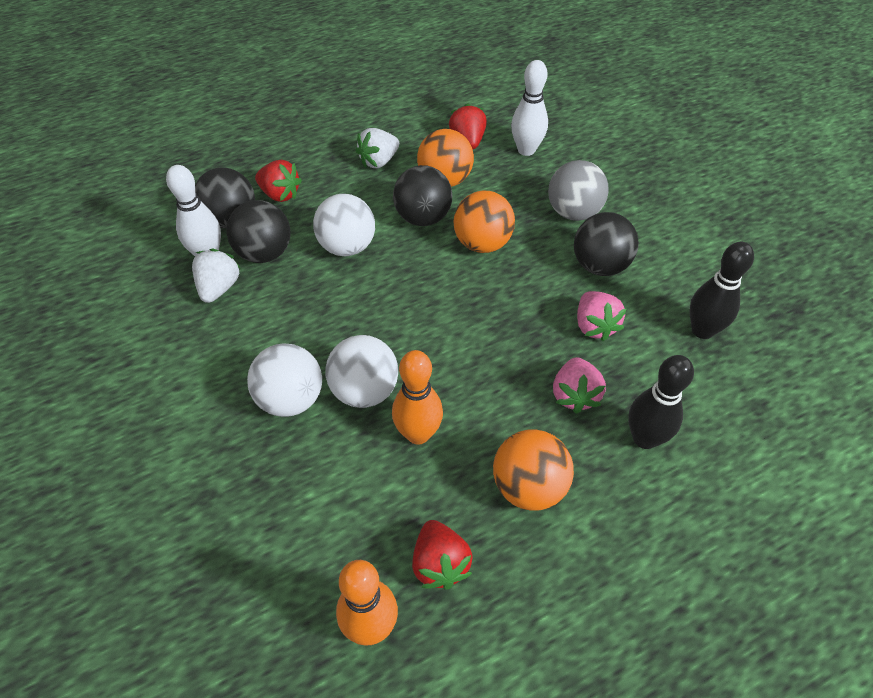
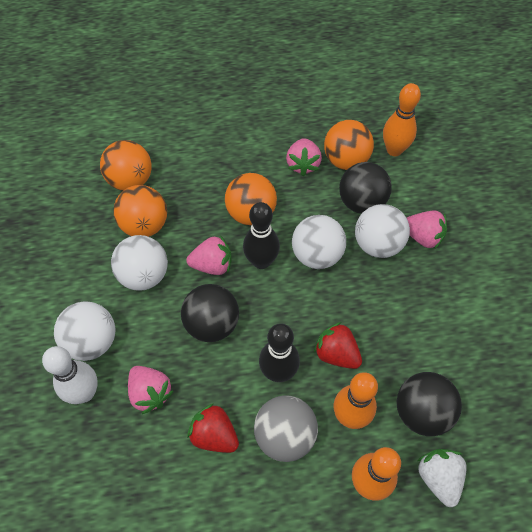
black ball: [195,167,255,229] [226,200,290,263] [393,165,452,226] [574,212,639,276] = 4 -> [181,284,239,342] [339,162,392,214] [397,372,462,436] = 3
orange ball: [417,129,474,187] [453,191,515,253] [493,429,574,511] = 3 -> [100,140,152,191] [113,185,167,237] [225,173,277,225] [324,120,374,170] = 4
orange bowling pin: [336,560,398,646] [392,350,443,445] = 2 -> [334,372,378,429] [352,447,401,501] [383,83,421,156] = 3
pink strawberry: [553,357,606,414] [577,291,627,341] = 2 -> [128,366,174,414] [186,235,232,275] [286,138,322,176] [407,210,447,249] = 4
red strawberry: [255,160,302,202] [412,520,472,590] [449,104,487,149] = 3 -> [187,403,239,453] [314,322,362,369] = 2
white ball: [247,343,322,417] [313,194,375,256] [325,335,398,408] = 3 -> [54,301,115,361] [111,235,168,291] [292,215,346,269] [355,204,410,258] = 4
white bowling pin: [166,165,221,256] [511,60,548,156] = 2 -> [42,346,98,404] = 1
white strawberry: [192,248,240,303] [356,128,399,168] = 2 -> [417,449,466,507] = 1

